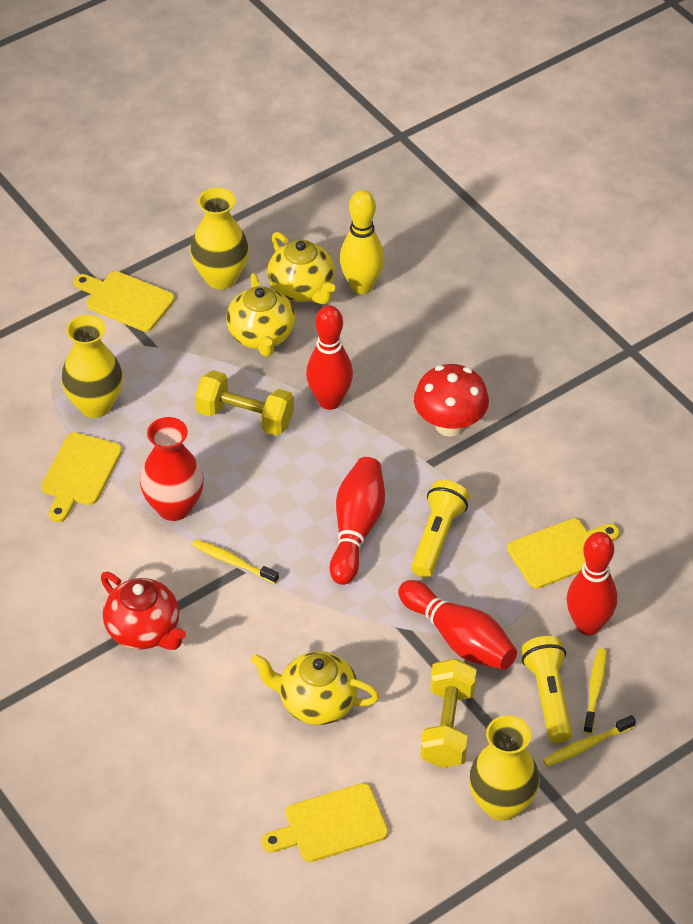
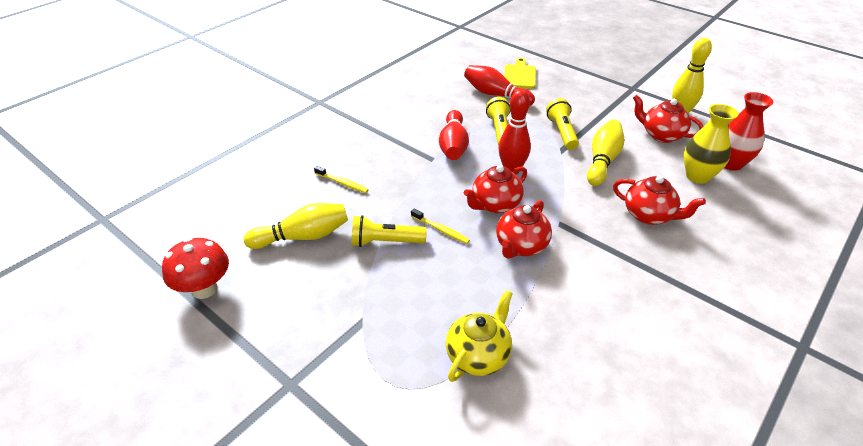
red bowling pin: [306,305,353,410] [330,457,385,585] [398,580,517,670] [566,532,617,635] = 4 -> [439,110,469,160] [464,65,535,106] [498,90,531,174] = 3
red teapot: [101,572,186,650] = 1 -> [464,165,527,213] [496,200,552,259] [613,176,706,225] [633,95,704,143] = 4
yellow bowling pin: [340,190,384,294] = 1 -> [244,203,348,249] [587,120,624,186] [672,38,712,114] = 3
yellow cutting board: [41,432,122,522] [74,271,175,332] [261,783,388,862] [507,518,620,589] = 4 -> [504,58,536,89] = 1
yellow dumbbell: [195,370,294,436] [420,658,476,768] = 2 -> none = 0
yellow flashlight: [411,480,470,578] [521,636,572,743] = 2 -> [352,215,427,247] [486,97,511,145] [546,98,579,150] = 3
yellow teapot: [226,273,295,357] [251,651,379,725] [267,232,335,304] = 3 -> [446,290,513,382] = 1
yellow toothbrush: [192,539,279,584] [543,715,636,767] [583,648,607,734] = 3 -> [314,166,369,193] [411,209,470,244] = 2
yellow vase: [61,315,123,418] [190,188,249,289] [469,715,539,821] = 3 -> [684,104,738,184] = 1

